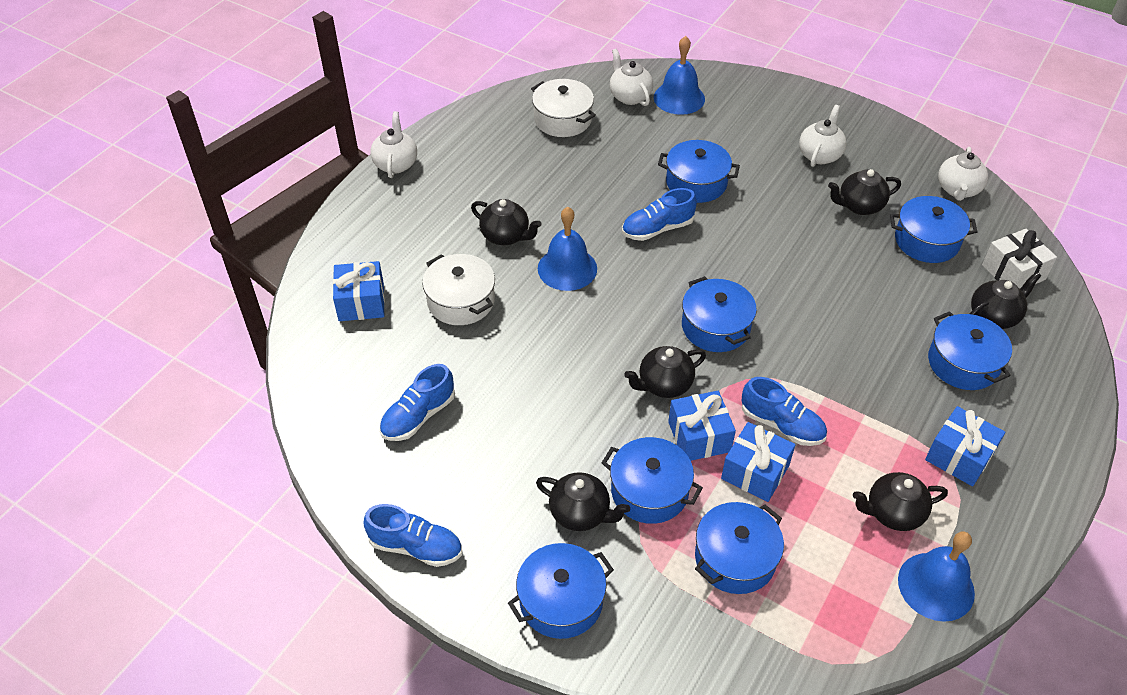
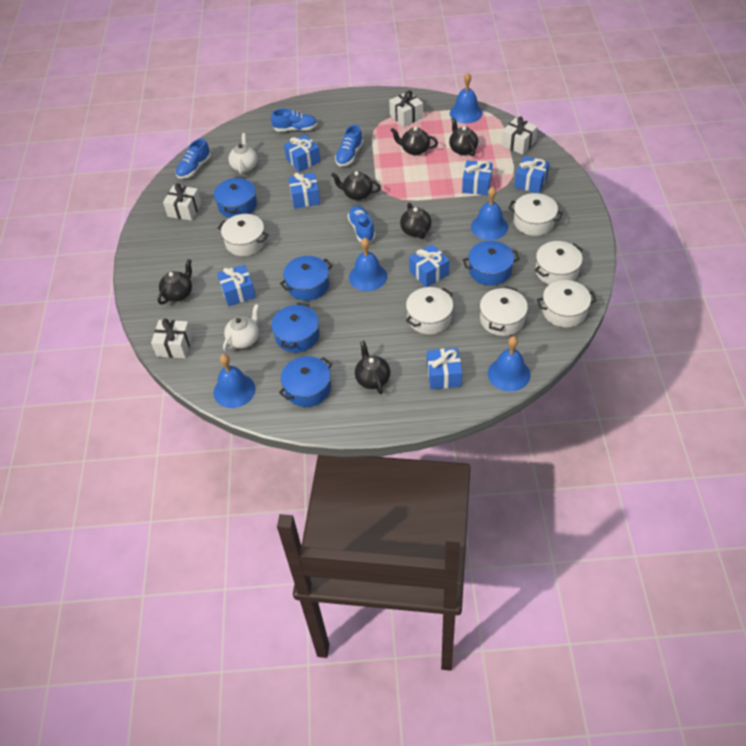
blue bell: [538,207,597,291] [654,36,705,115] [898,531,975,622] = 3 -> [214,354,255,408] [349,238,387,291] [450,73,483,124] [471,187,508,240] [488,336,530,391] = 5
blue gift: [333,261,385,321] [668,391,736,461] [721,422,795,502] [925,406,1005,486] = 4 -> [217,264,256,306] [284,134,321,172] [288,173,320,209] [409,244,449,287] [427,348,462,389] [462,160,493,195] [514,156,549,194] = 7
blue pot: [508,543,614,639] [602,437,703,524] [658,140,740,203] [682,276,757,352] [695,502,784,594] [890,196,978,263] [928,311,1012,390] = 7 -> [214,177,257,218] [271,303,319,353] [279,356,332,407] [280,256,333,301] [463,241,520,286] = 5
white gift: [982,229,1057,289] = 1 -> [151,318,193,358] [163,183,202,221] [389,90,423,127] [501,117,538,155] = 4
white pot: [422,254,495,325] [531,79,596,137] = 2 -> [218,214,269,256] [406,287,453,334] [480,286,528,336] [508,193,563,236] [535,241,583,285] [537,280,597,327] = 6
white teapot: [370,111,417,178] [610,49,653,106] [799,105,846,167] [938,147,988,201] = 4 -> [223,304,259,351] [229,133,258,175] = 2

